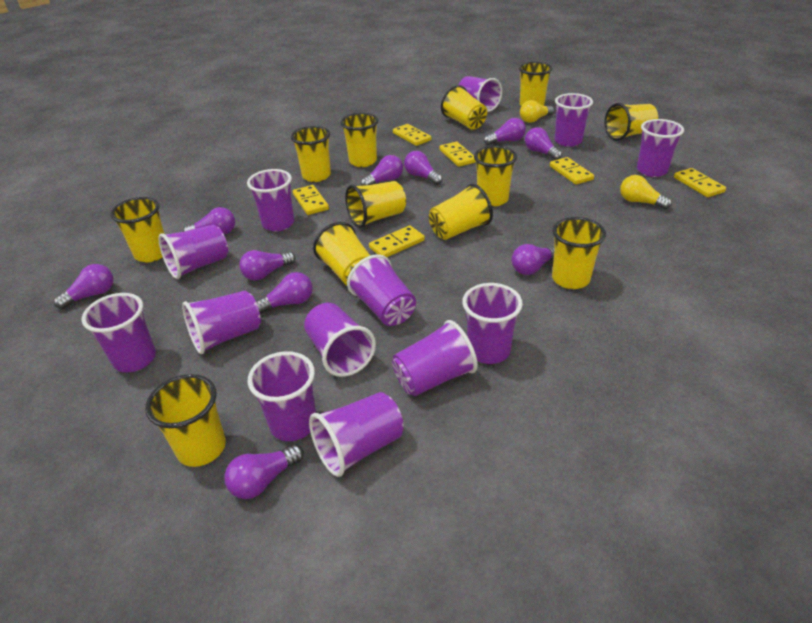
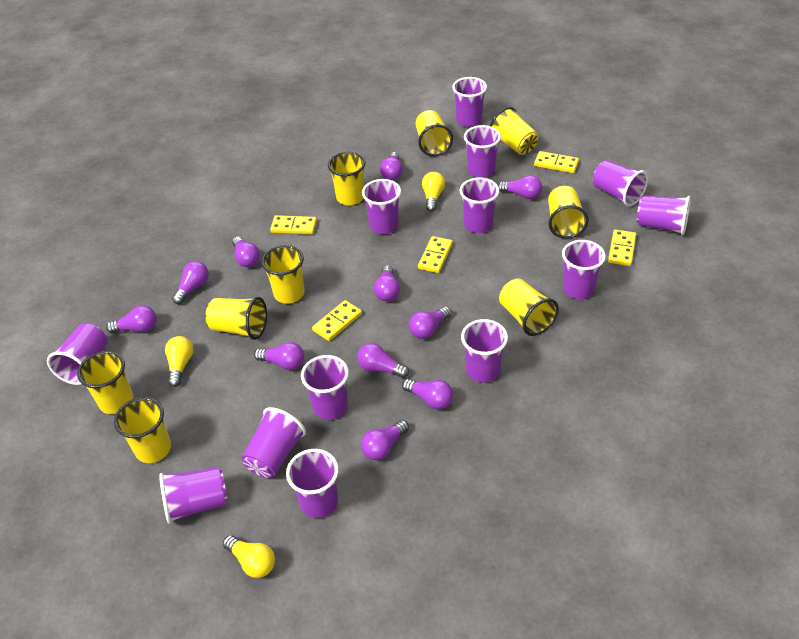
purple light bulb: [54,264,113,309] [183,207,235,235] [224,444,304,499] [239,250,296,281] [256,272,313,314] [361,155,403,186] [404,151,442,185] [484,118,526,145] [512,244,555,275] [525,127,562,160] = 10 -> [106,305,157,333] [172,261,209,304] [232,236,260,267] [254,342,304,370] [357,343,409,378] [361,420,409,460] [374,265,400,301] [380,152,403,181] [402,379,453,409] [409,306,451,339] [498,175,542,199] = 11
yellow cup: [110,197,165,262] [145,374,226,467] [291,126,331,182] [313,222,371,286] [340,113,378,167] [345,181,406,228] [429,184,493,240] [441,85,487,130] [474,146,517,207] [519,62,552,106] [552,217,606,289] [604,103,658,141] = 12 -> [77,351,133,414] [114,397,171,463] [205,297,267,340] [261,245,305,304] [328,152,365,205] [416,110,453,156] [490,107,538,155] [499,279,559,336] [548,186,589,238] = 9
yellow domino: [293,185,329,215] [369,225,425,257] [393,124,431,146] [439,142,476,167] [550,157,594,185] [674,168,726,197] = 6 -> [270,215,317,234] [312,300,362,341] [418,236,453,273] [534,151,579,173] [608,229,636,266] = 5
yellow light bulb: [520,100,554,123] [620,175,672,210] = 2 -> [165,336,193,387] [223,535,275,578] [422,172,445,212] = 3

